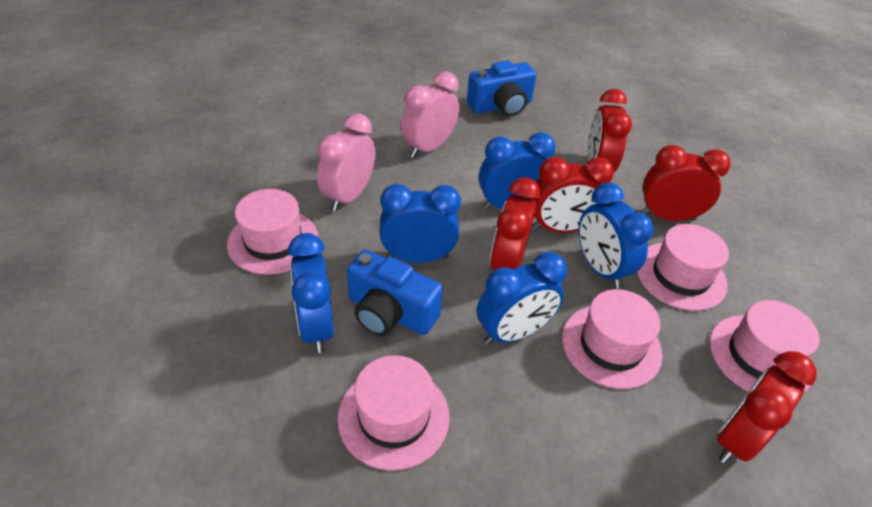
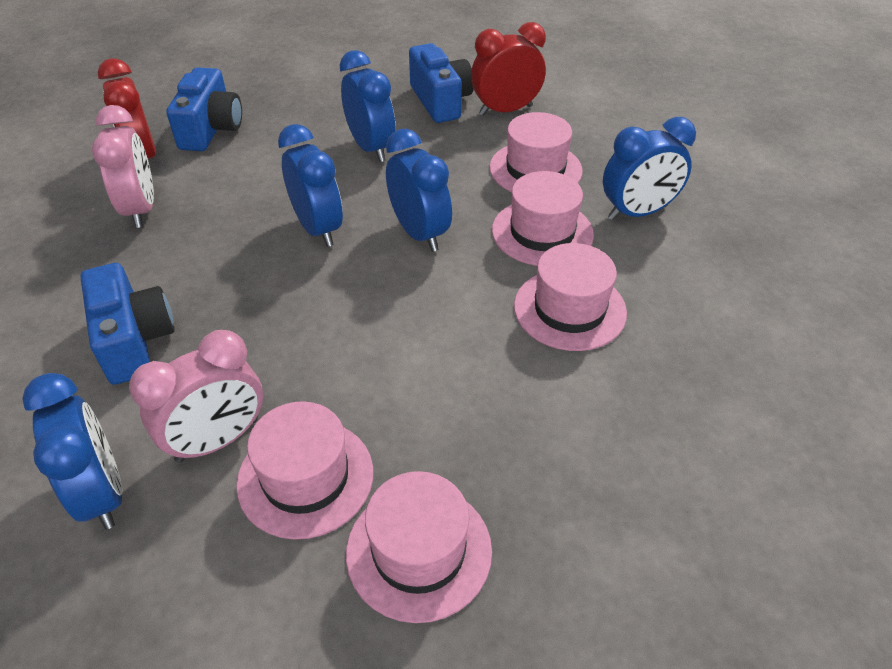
blue camera: [347,249,443,336] [467,60,537,117] = 2 -> [80,263,175,385] [166,67,242,151] [409,43,474,123] = 3
red clock: [490,177,540,270] [532,157,614,233] [588,89,632,172] [641,145,731,221] [717,351,817,464] = 5 -> [98,58,156,159] [471,22,546,116] = 2

